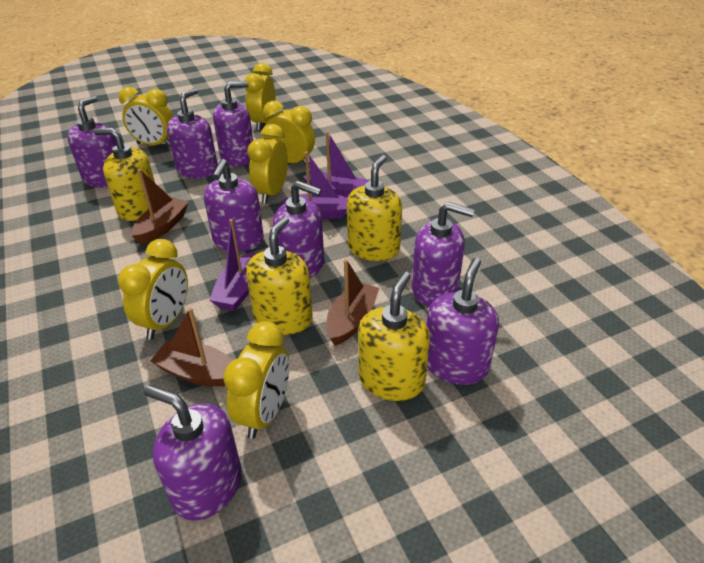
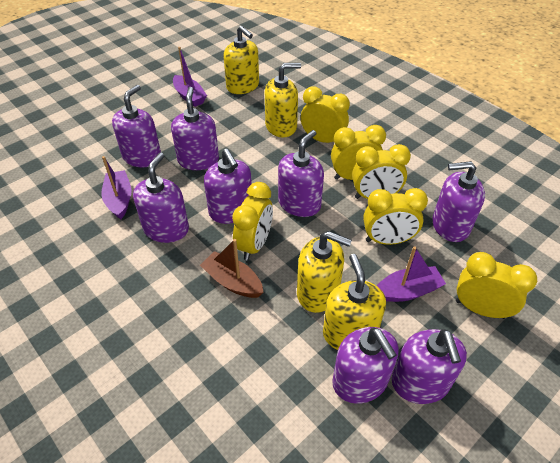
brown boat: [131,169,188,244] [151,307,233,386] [326,259,379,345] = 3 -> [200,239,263,298] = 1

